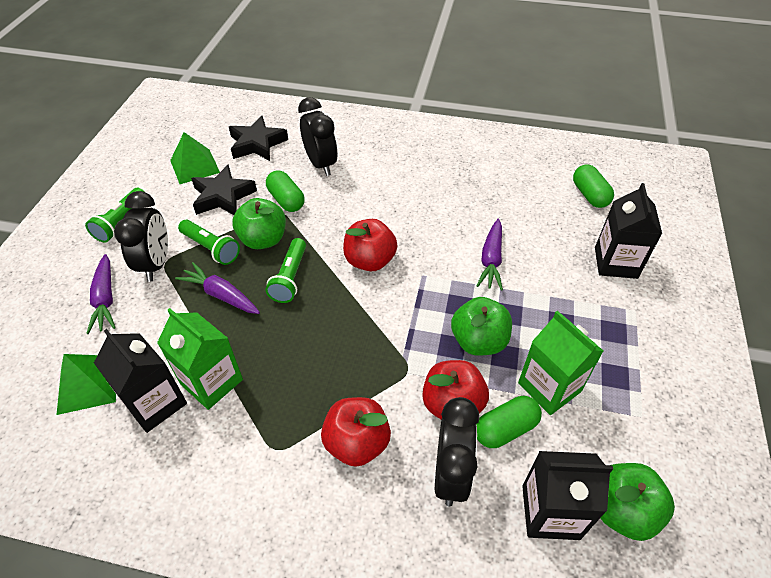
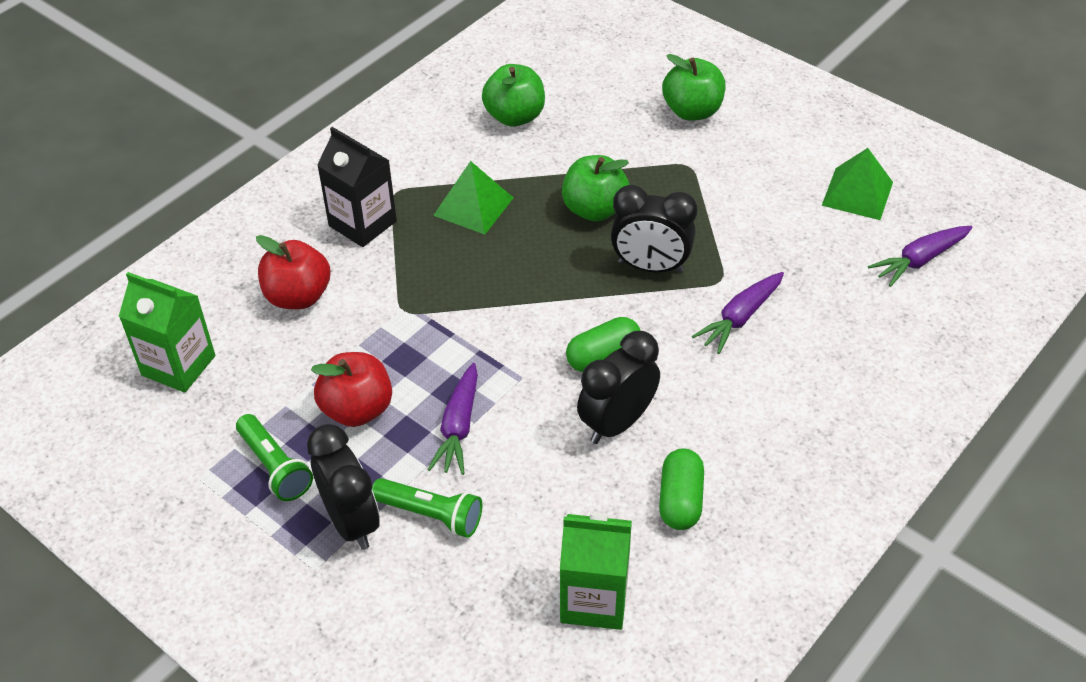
black carton: [94,329,187,433] [522,451,613,540] [595,183,662,279] = 3 -> [317,127,397,247] = 1
black star: [191,164,257,215] [229,116,288,161] = 2 -> none = 0
green capsule: [266,170,305,212] [476,396,542,448] [573,164,614,208] = 3 -> [566,317,641,372] [659,448,704,530] = 2
green flashlight: [85,188,144,242] [178,220,240,265] [265,238,306,303] = 3 -> [236,414,313,501] [372,478,482,538] = 2
red apple: [321,397,391,467] [343,219,397,271] [422,360,489,420] = 3 -> [256,235,330,309] [311,352,392,427] = 2

